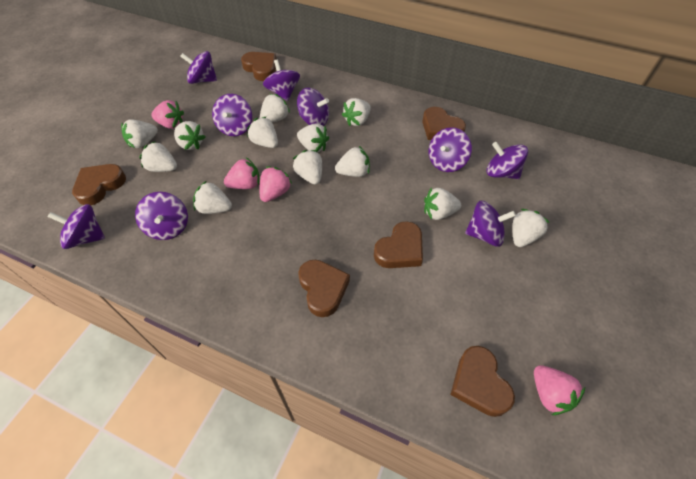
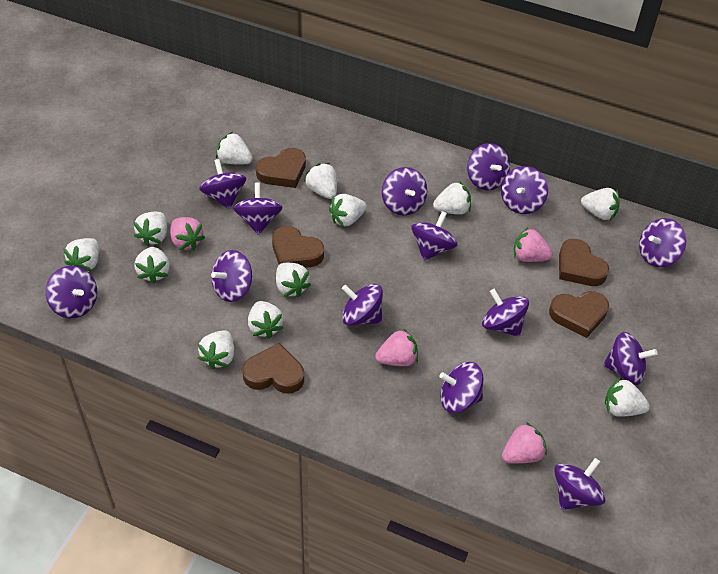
brown heart: [72,164,126,205] [241,52,277,81] [298,259,350,317] [374,221,423,268] [422,107,466,140] [450,346,515,417] = 6 -> [242,343,304,394] [256,148,306,188] [272,226,324,268] [549,291,609,338] [559,239,609,286] = 5
purple spinning top: [48,204,105,249] [135,192,188,240] [180,51,217,84] [212,94,252,136] [263,60,300,101] [297,88,329,126] [428,127,472,172] [465,201,516,247] [486,142,528,179] = 9 -> [45,266,97,318] [199,159,246,209] [211,250,252,302] [233,183,283,235] [342,284,383,326] [382,167,427,216] [411,211,458,261] [439,362,483,413] [467,143,510,191] [482,289,529,337] [501,166,548,214] [554,458,606,510] [603,332,658,385] [639,218,686,267] = 14

